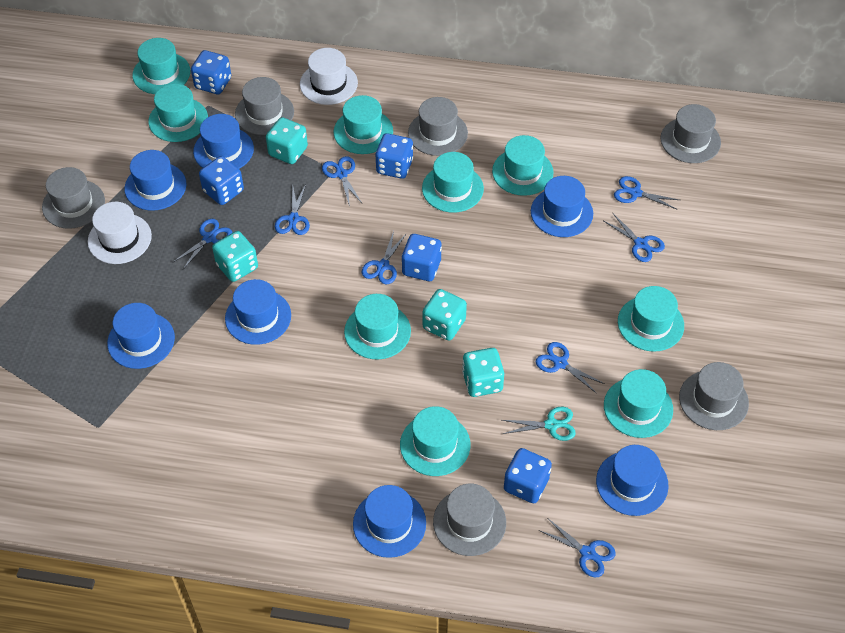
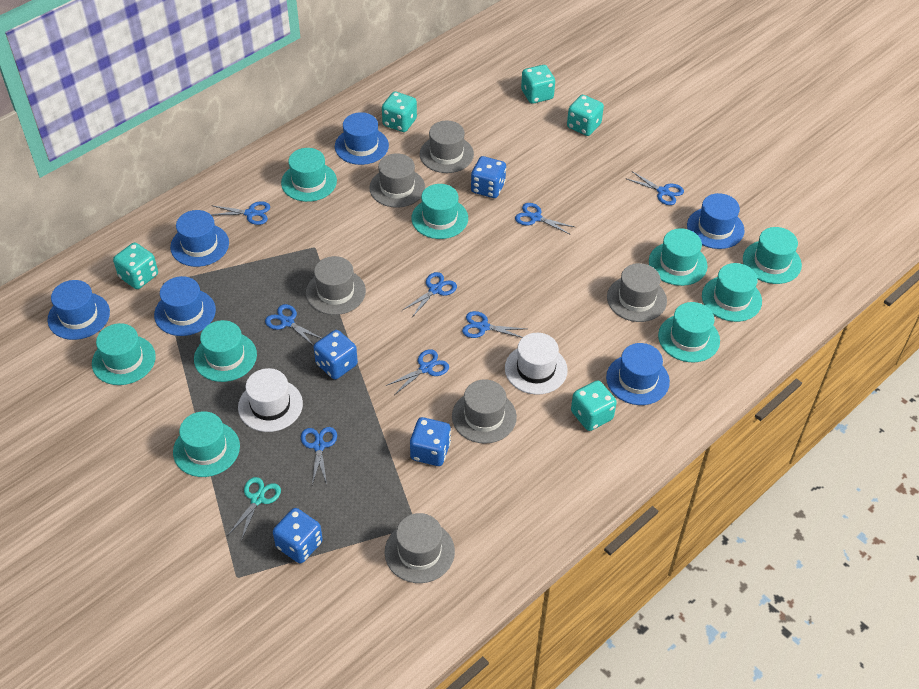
blue dice: [191,50,231,94] [199,156,244,205] [375,133,413,179] [402,234,442,281] [504,448,552,503] = 5 -> [273,508,323,563] [314,330,358,379] [410,417,451,466] [471,156,506,198] = 4
blue hat: [107,303,175,369] [124,150,186,211] [193,114,254,169] [225,279,291,345] [353,485,426,558] [531,176,593,237] [596,445,669,516] = 7 -> [48,280,110,340] [154,276,216,336] [170,210,229,267] [335,112,389,165] [606,343,670,405] [687,193,744,249] = 6
turquoise dice: [212,231,258,282] [266,117,308,164] [423,289,467,341] [462,348,504,397] = 4 -> [113,243,158,289] [382,92,417,132] [521,65,555,104] [567,95,604,136] [571,380,617,431] = 5

